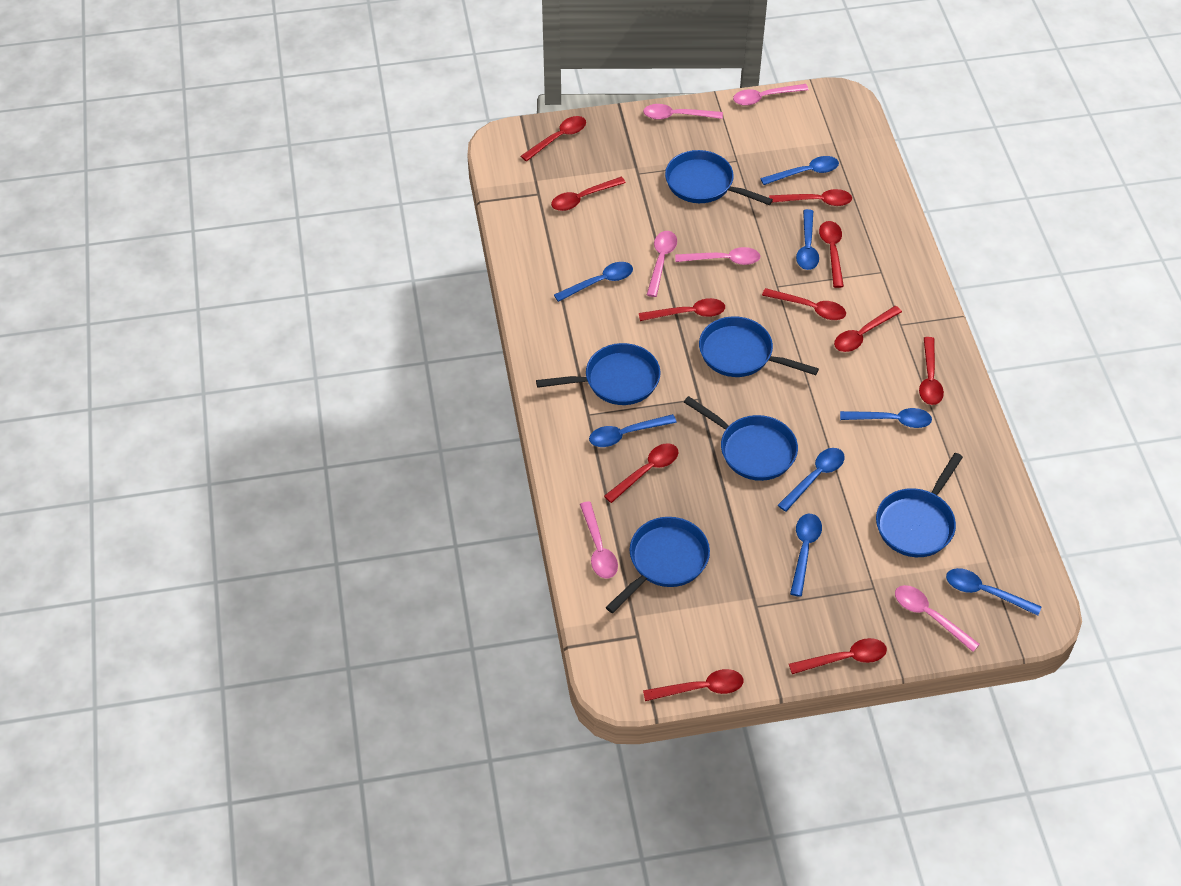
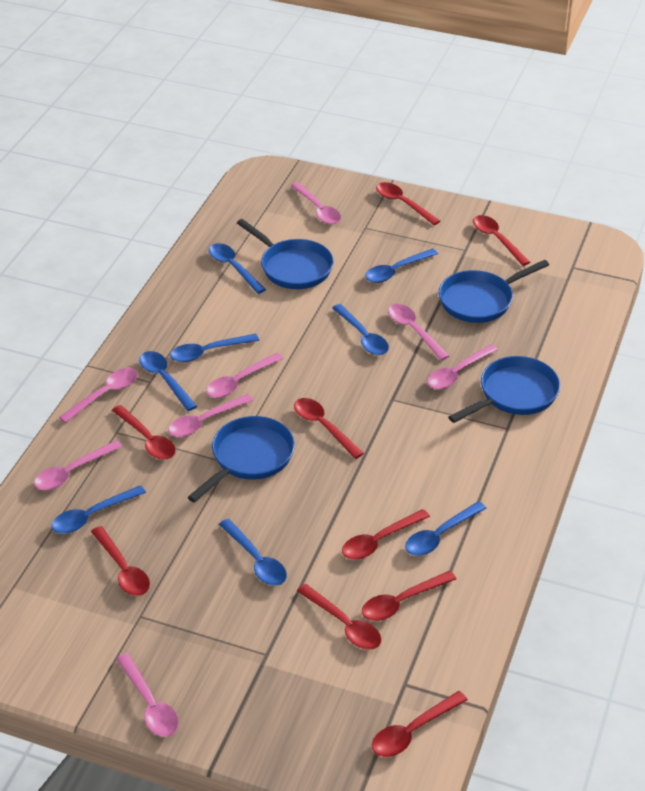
blue pan: [536,343,660,405] [606,517,710,613] [665,150,773,205] [684,396,798,481] [699,316,819,377] [876,453,963,557] = 6 -> [187,416,295,503] [237,219,333,289] [439,260,549,323] [448,356,560,423] = 4
pink spoon: [580,501,618,579] [643,104,723,120] [647,231,677,297] [675,247,760,265] [733,84,809,106] [895,585,980,652] = 6 -> [34,440,122,490] [59,368,138,423] [116,653,179,737] [168,394,254,437] [206,353,284,398] [291,182,341,224] [388,304,449,360] [427,344,498,389] = 8
red spoon: [521,116,586,162] [551,177,626,211] [604,443,679,503] [639,298,725,321] [643,669,743,701] [762,288,846,320] [769,189,852,206] [789,638,887,674] [819,221,844,288] [834,306,902,352] [919,337,944,405] = 11 -> [91,526,150,596] [112,405,176,460] [294,398,364,459] [297,584,381,650] [342,509,430,560] [362,571,456,621] [372,691,467,757] [376,182,440,225] [473,215,530,266] = 9

